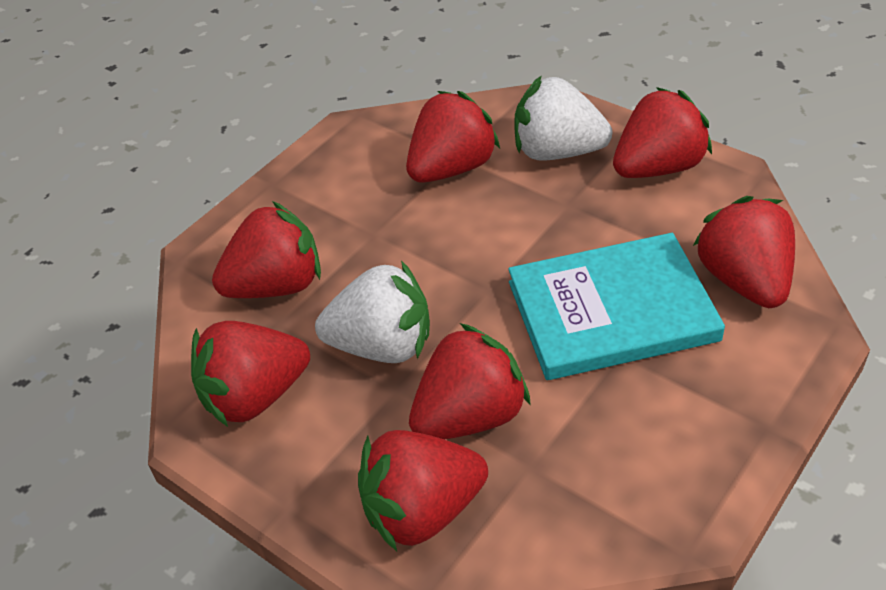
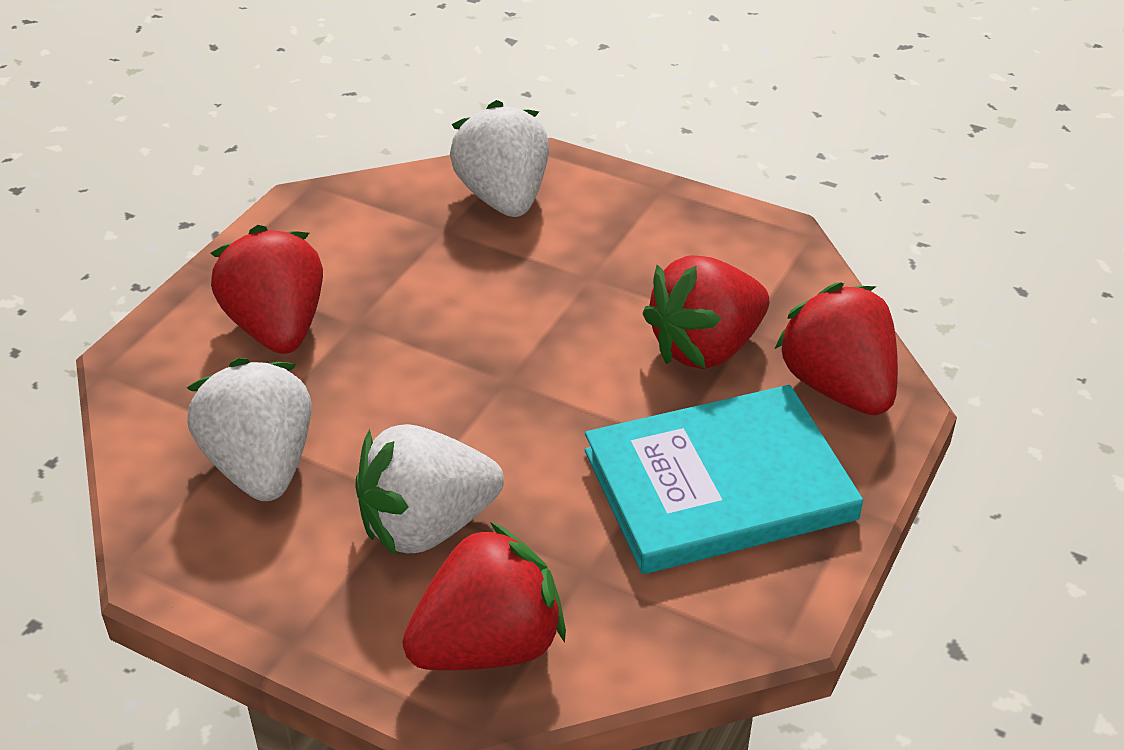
red strawberry: [191,321,310,427] [212,201,321,298] [358,430,488,551] [406,91,500,183] [409,323,531,439] [613,87,712,178] [693,196,795,308] = 7 -> [211,225,323,354] [402,521,566,670] [643,255,769,369] [775,282,898,415] = 4
white strawberry: [315,261,430,363] [515,75,613,161] = 2 -> [187,358,312,501] [355,424,504,556] [450,100,549,217] = 3

